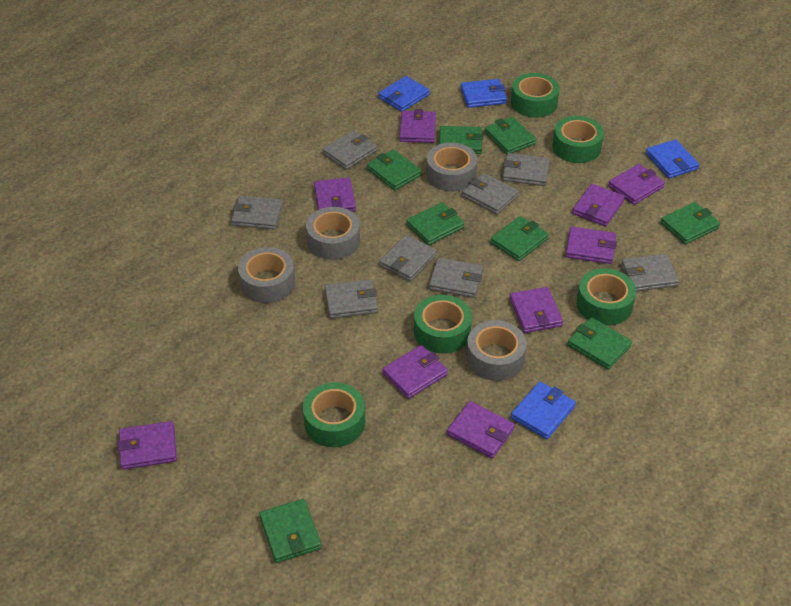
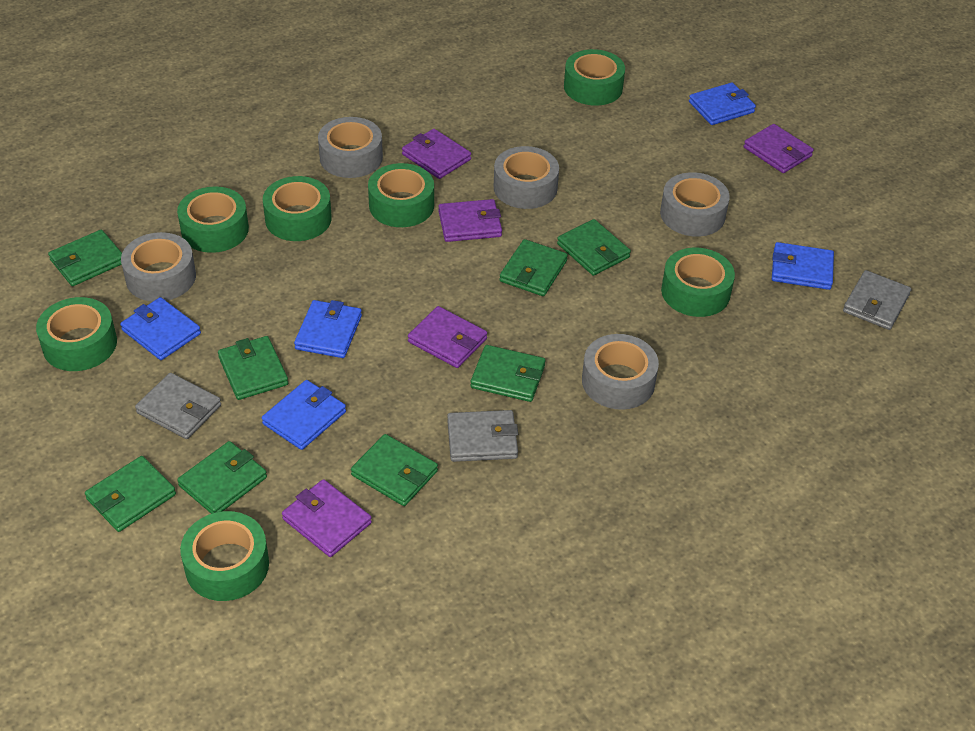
blue wallet: [378,76,430,112] [461,79,507,108] [511,381,576,439] [646,139,700,178] = 4 -> [120,297,201,360] [262,380,346,450] [294,300,362,358] [689,83,756,125] [772,242,834,290] = 5
green tape: [303,382,365,447] [414,295,472,354] [511,73,560,118] [552,116,604,163] [576,268,636,325] = 5 -> [36,297,117,371] [177,186,249,253] [180,511,269,601] [263,176,332,241] [368,163,434,227] [564,49,625,106] [661,248,735,317] = 7
grey tape: [238,247,295,303] [306,207,360,260] [426,143,477,191] [466,320,527,381] = 4 -> [121,232,196,302] [318,117,383,178] [494,146,559,209] [582,334,659,410] [660,172,730,237] = 5
grey wallet: [231,196,283,230] [323,130,377,170] [325,279,378,319] [379,235,437,282] [429,258,483,298] [462,173,519,215] [502,153,550,186] [621,254,679,292] = 8 -> [135,373,221,439] [447,410,518,462] [843,270,911,330] = 3
purple wallet: [117,421,177,470] [314,177,356,212] [382,345,448,399] [399,109,436,143] [447,401,515,458] [510,287,563,333] [565,227,617,264] [572,184,625,227] [608,164,665,205] = 9 -> [282,479,372,557] [402,129,471,179] [408,306,487,368] [438,199,502,242] [744,124,814,173] = 5

